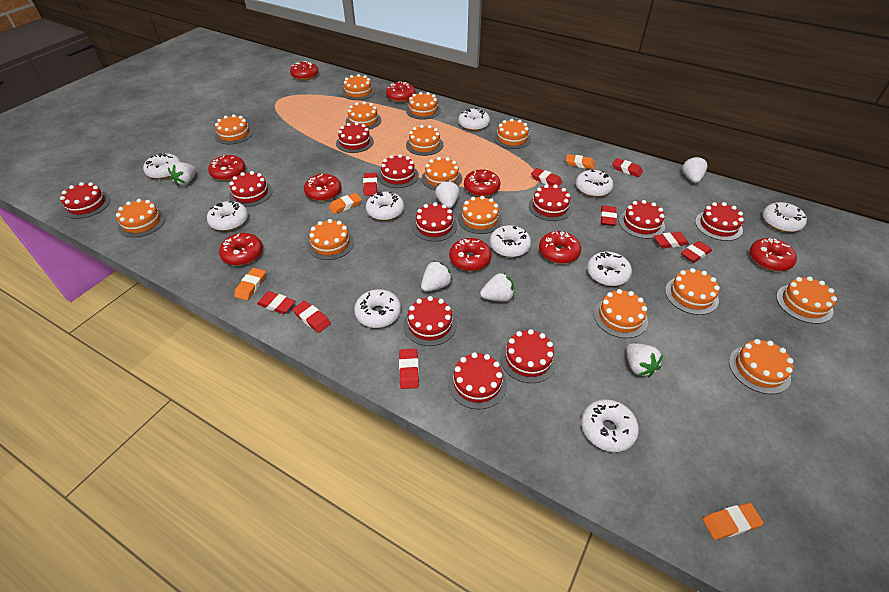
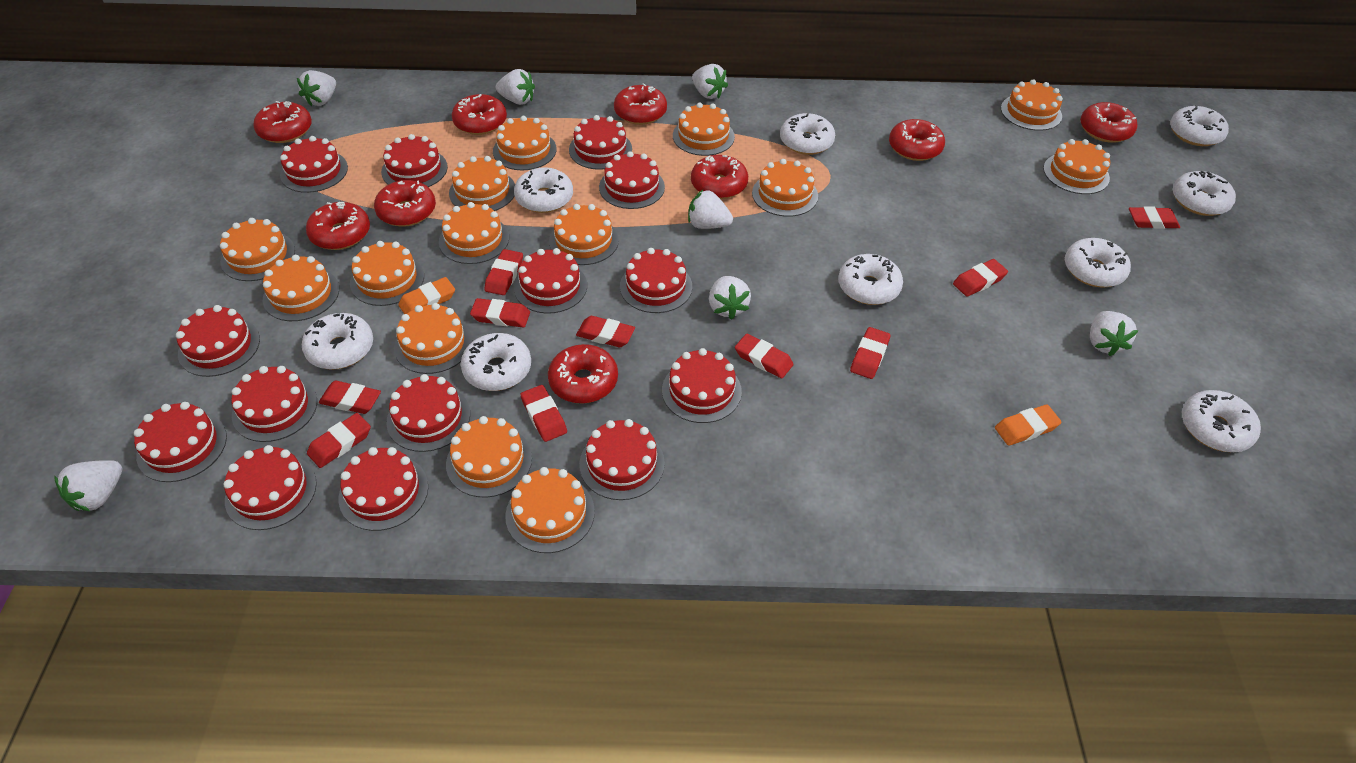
orange eraser: [234,268,266,300] [329,193,362,214] [566,154,595,169] [702,503,764,540] = 4 -> [398,277,455,314] [995,404,1061,446] = 2
red cake: [60,182,110,219] [229,171,272,207] [336,122,374,153] [378,154,419,188] [403,296,457,346] [412,202,457,242] [448,352,507,409] [500,329,557,383] [529,184,572,221] [619,200,665,239] [695,202,744,241] = 11 -> [134,402,227,482] [176,305,260,377] [223,445,317,530] [231,366,317,442] [280,136,348,193] [339,447,428,531] [381,134,448,187] [386,374,470,452] [514,248,587,314] [569,115,632,170] [579,419,665,500] [599,151,665,209] [620,248,692,313] [662,348,742,423] = 14
red eraser: [257,291,295,314] [293,301,331,333] [363,173,378,196] [399,349,419,389] [531,168,562,187] [600,205,617,226] [612,158,643,177] [654,232,689,249] [681,241,712,263] = 9 -> [307,413,371,468] [319,381,381,414] [470,298,530,328] [484,249,523,295] [520,385,567,442] [576,316,635,347] [735,334,794,379] [850,327,891,379] [953,259,1008,297] [1129,206,1180,229] = 10
white donut: [143,153,181,179] [207,201,248,231] [354,289,401,328] [366,192,404,221] [458,108,490,131] [490,225,531,257] [576,170,613,197] [581,399,639,452] [587,252,632,286] [763,202,807,232] = 10 -> [302,313,373,370] [461,333,531,391] [514,167,573,213] [780,113,835,155] [838,254,903,305] [1065,238,1131,287] [1170,106,1229,146] [1173,171,1236,216] [1182,390,1261,452] = 9
white strawberry: [168,162,196,186] [421,261,453,292] [435,180,460,209] [480,273,514,302] [626,343,663,377] [682,156,708,183] = 6 -> [55,460,122,512] [297,70,336,106] [496,69,535,105] [688,189,733,229] [692,64,728,99] [709,276,751,320] [1090,311,1138,356] = 7

